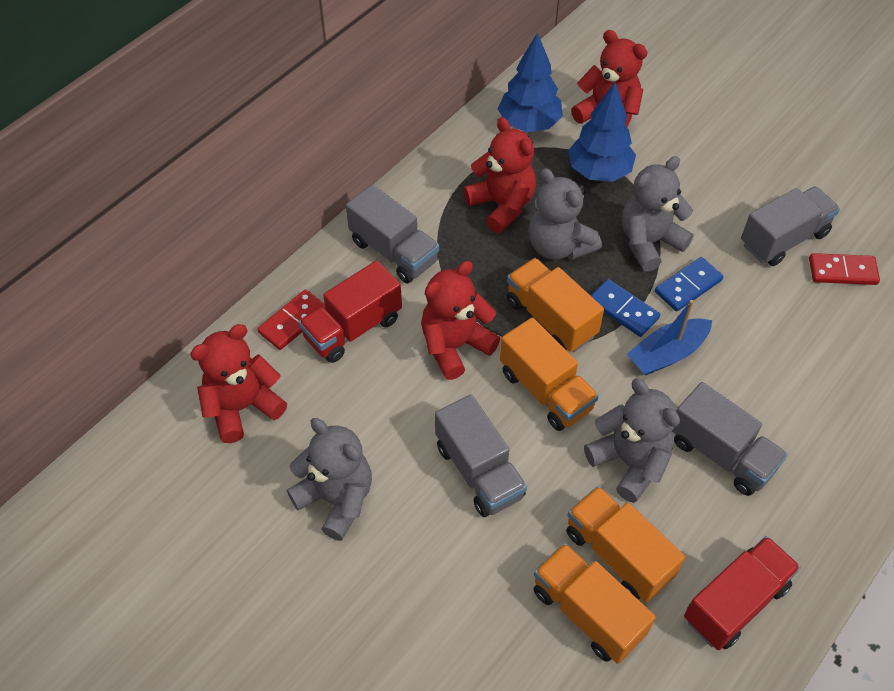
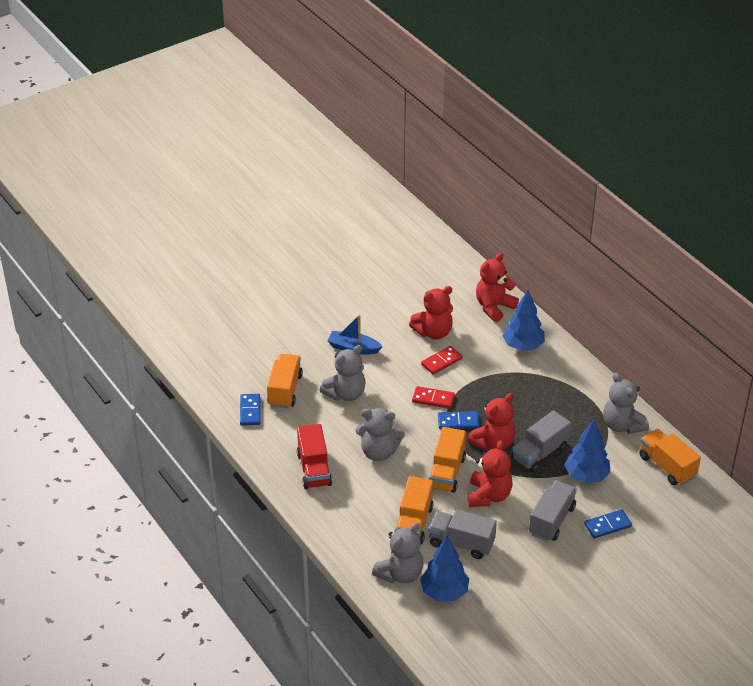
blue domino: [590,279,660,337] [655,257,724,311] = 2 -> [240,394,260,426] [438,411,480,429] [584,509,632,538] = 3
blue tree: [498,32,563,132] [569,83,636,182] = 2 -> [420,536,469,601] [502,290,545,351] [564,420,610,483] = 3
grey truck: [346,184,439,284] [435,394,527,517] [672,382,788,496] [741,186,840,266] = 4 -> [428,509,497,559] [512,410,571,472] [529,480,577,541] = 3
red truck: [299,261,402,363] [684,536,801,650] = 2 -> [297,424,332,489] = 1

